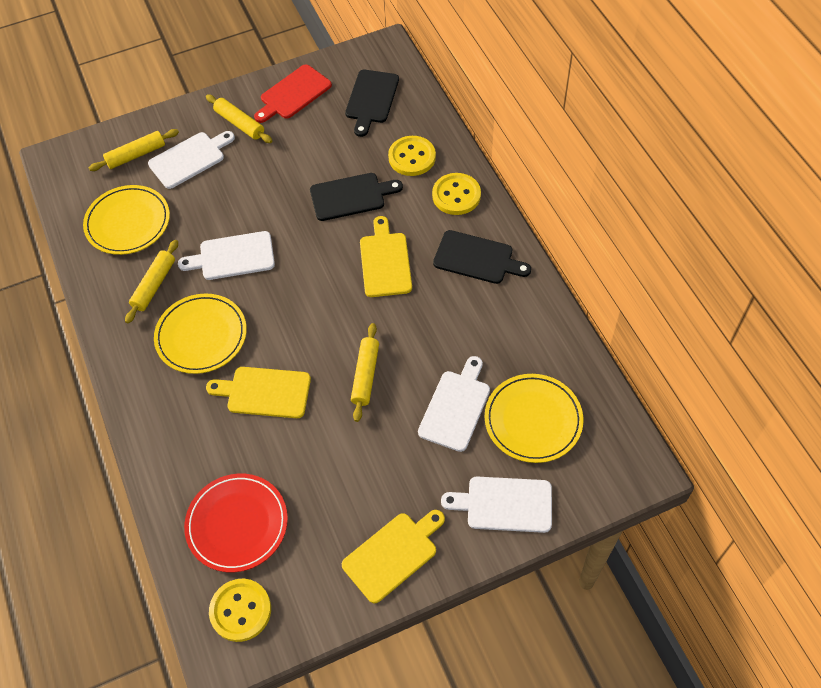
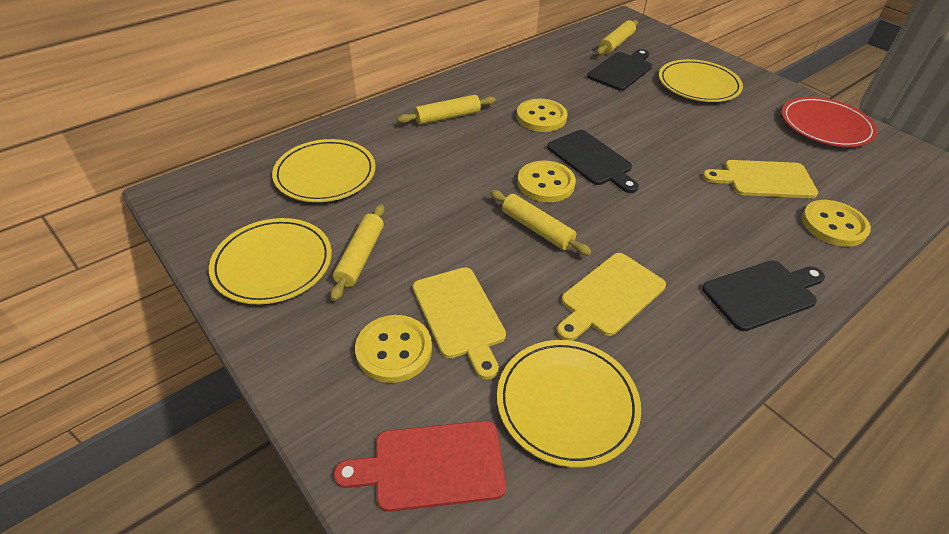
white cutting board: [148,131,235,189] [178,231,275,280] [418,356,490,452] [441,477,552,533] = 4 -> none = 0
yellow button: [209,579,271,642] [388,136,436,176] [432,173,481,215] = 3 -> [355,315,432,383] [517,99,568,132] [518,161,576,202] [802,200,871,247] = 4
yellow plate: [83,185,170,255] [154,294,247,374] [485,374,583,463] = 3 -> [209,218,332,304] [272,139,376,202] [497,340,641,468] [659,59,743,102] = 4

